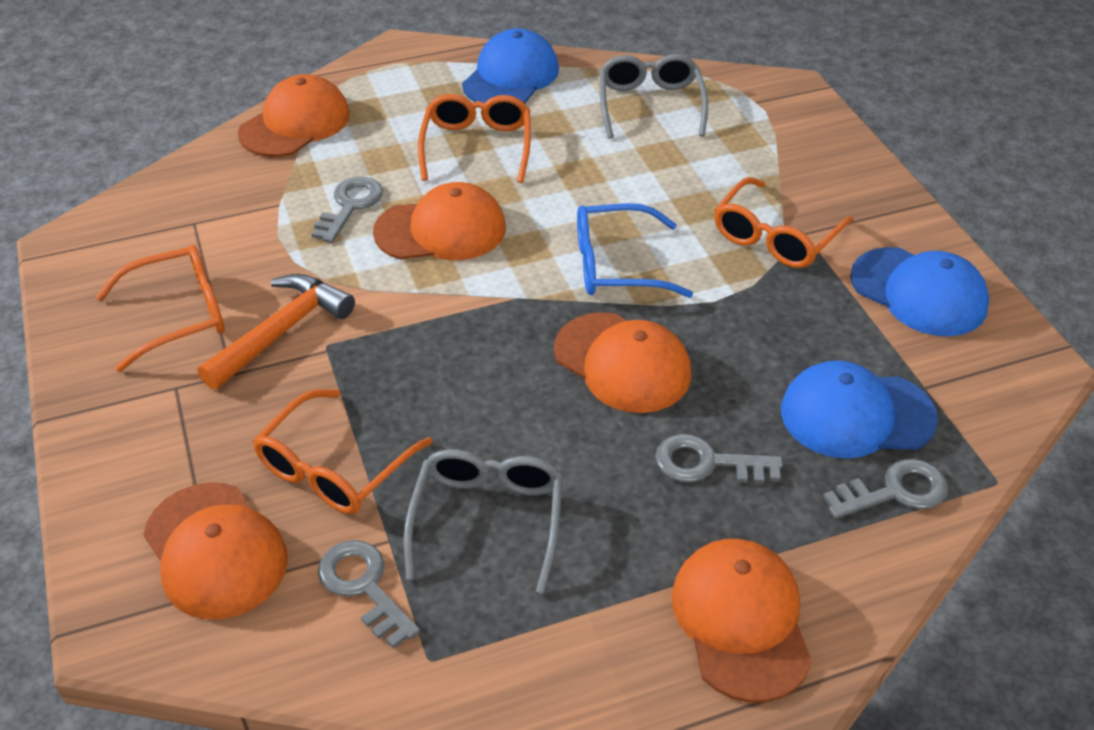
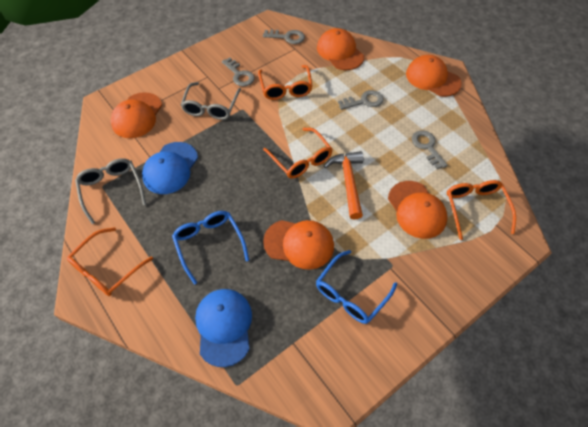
blue cap: [462,28,559,103] [781,361,938,458] [850,247,989,336] = 3 -> [142,142,198,194] [195,289,252,367] = 2
blue glasses: [577,203,693,298] = 1 -> [172,211,249,284] [316,250,397,324] = 2

